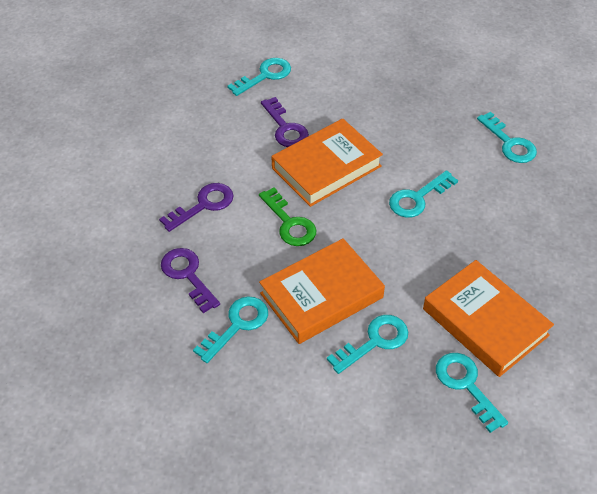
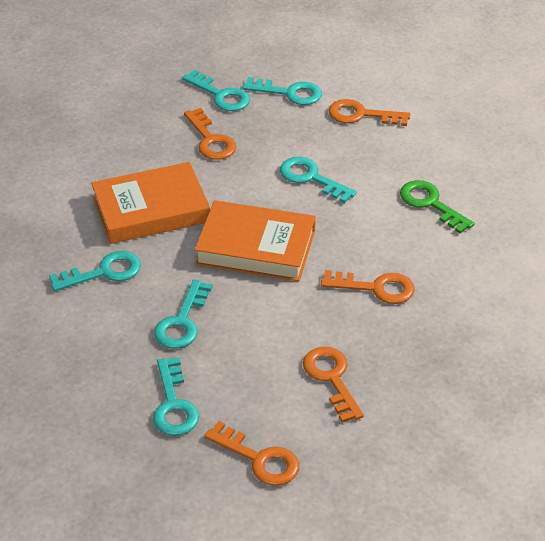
orange book: [259,238,385,344] [271,118,383,207] [423,260,554,377] = 3 -> [91,162,210,244] [195,200,316,282] = 2
orange key: none = 0 -> [184,108,236,160] [204,421,299,486] [303,347,364,423] [321,270,415,304] [329,99,410,126] = 5
purple key: [159,183,234,232] [161,248,220,313] [261,97,309,147] = 3 -> none = 0

